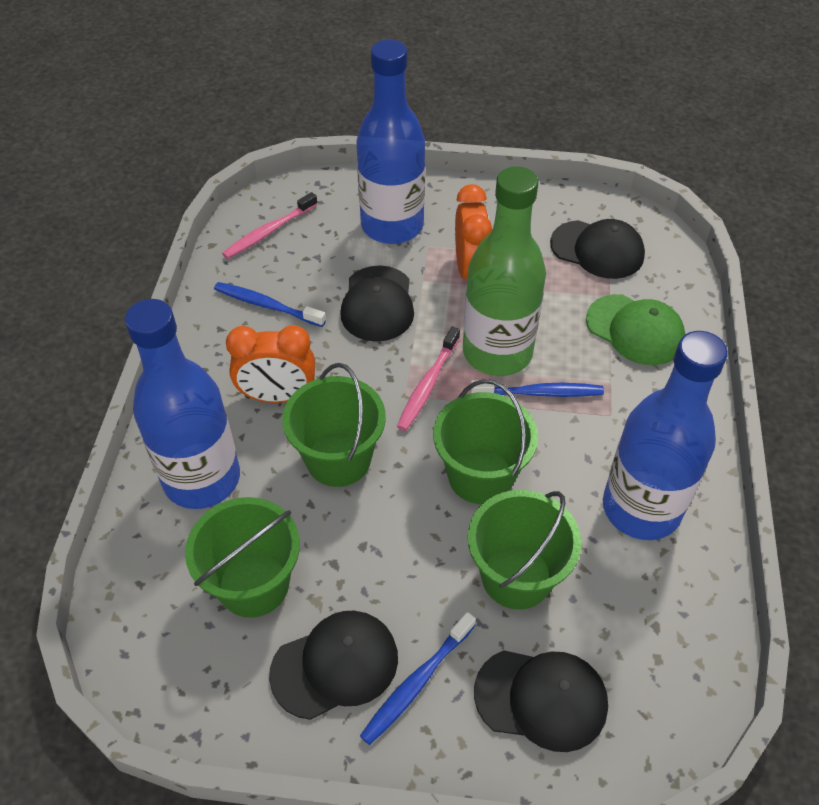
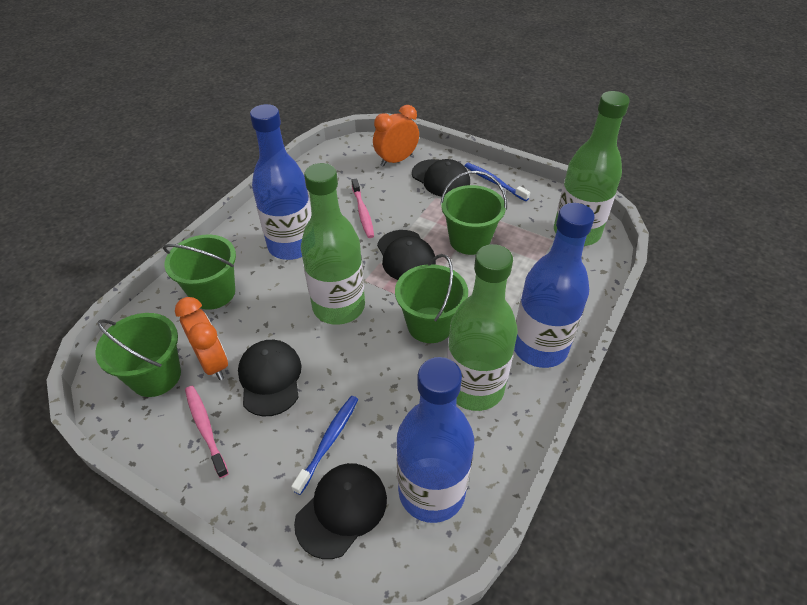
blue toothbrush: [214,282,326,327] [360,612,476,745] [471,380,604,397] = 3 -> [291,396,358,495] [465,163,530,201] = 2
green bottle: [463,166,546,376] = 1 -> [301,163,365,325] [447,244,518,411] [554,91,630,246] = 3
green cap: [586,294,686,365] = 1 -> none = 0

